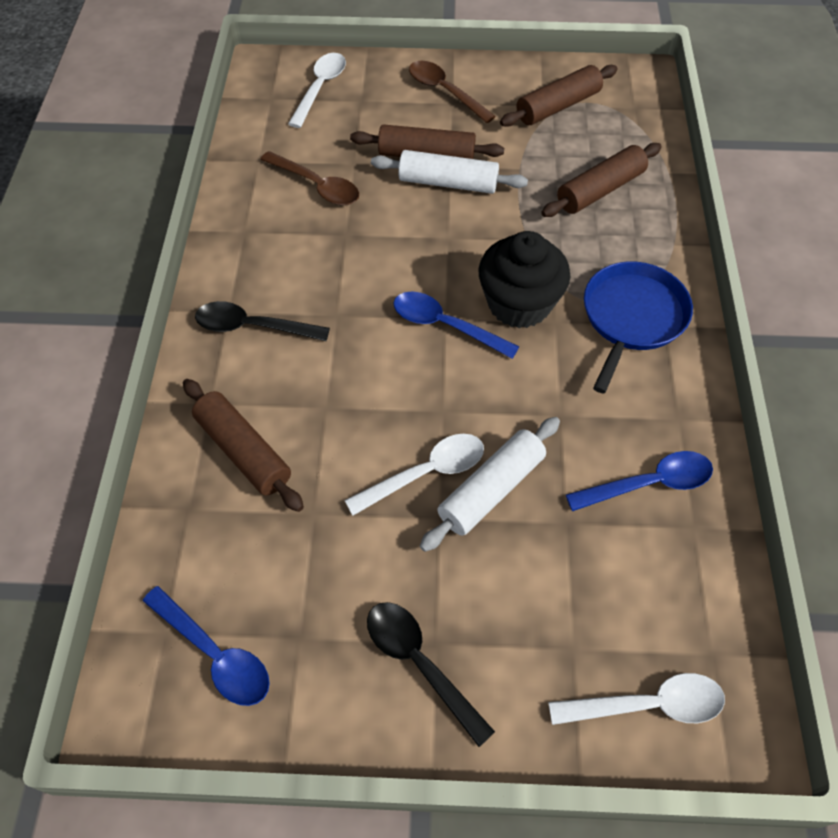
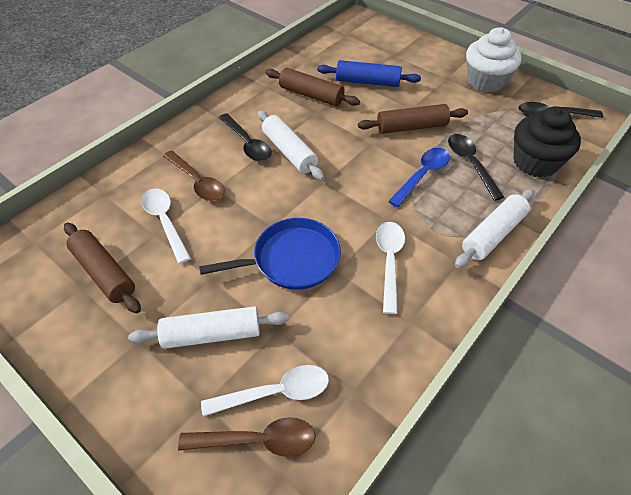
black spoon: [195,301,330,341] [367,602,495,747] = 2 -> [219,113,272,161] [448,134,504,201] [519,102,603,118] = 3
blue rolling pin: none = 0 -> [317,60,421,87] = 1
blue spoon: [143,586,270,706] [393,291,519,359] [566,451,713,511] = 3 -> [388,148,450,207] = 1
brown rolling pin: [183,379,304,512] [350,124,504,159] [500,65,618,127] [541,143,662,217] = 4 -> [64,223,141,314] [265,68,360,106] [358,104,468,134] = 3
white cupcake: none = 0 -> [466,28,521,93] = 1
white rolling pin: [371,150,528,194] [420,417,560,552] = 2 -> [128,306,289,349] [258,111,324,181] [455,189,534,268] = 3

